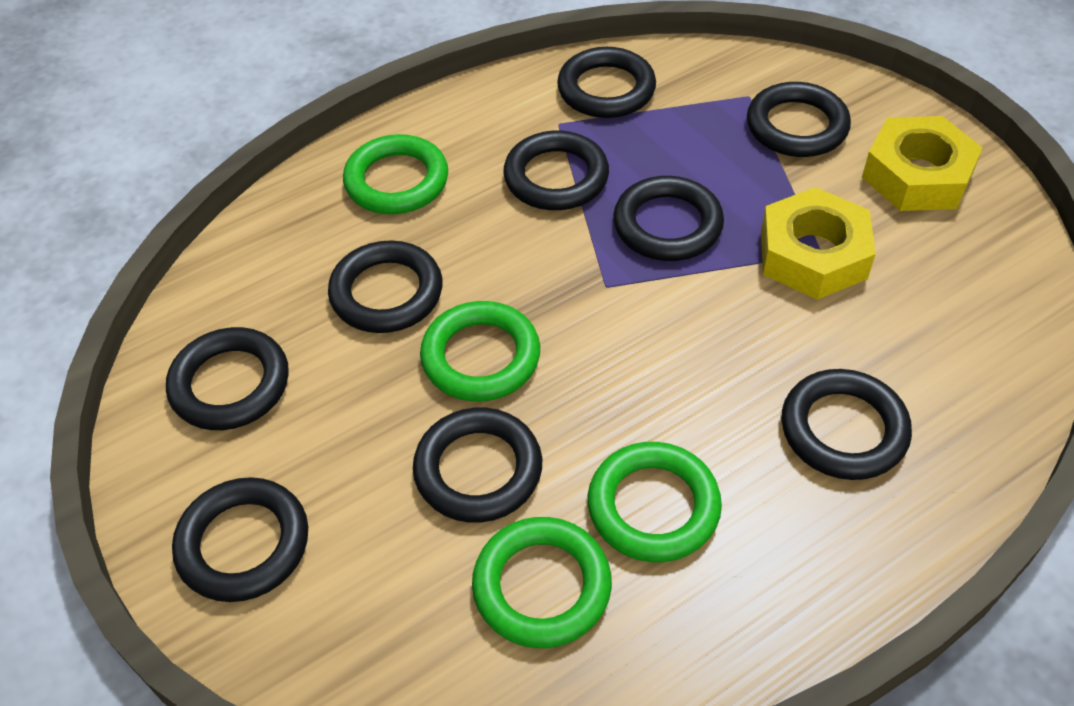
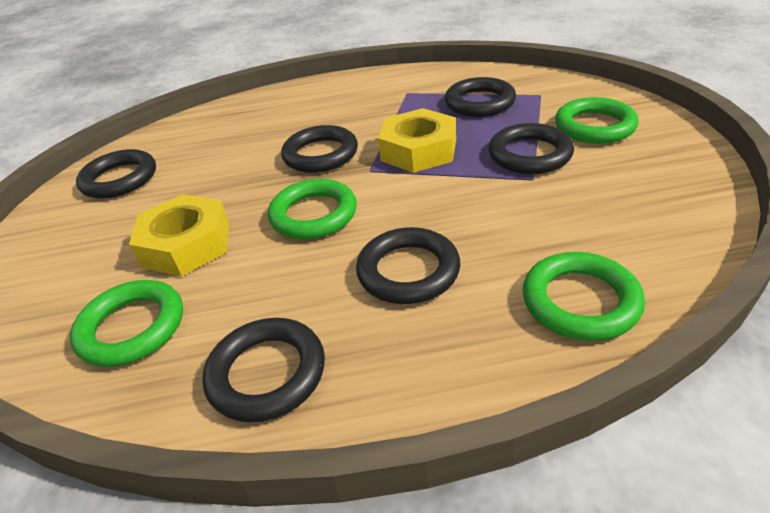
black ring: [166,327,289,430] [172,477,308,602] [328,240,443,333] [413,408,542,523] [503,130,609,210] [557,47,656,118] [613,176,724,261] [747,82,851,157] [781,369,912,480] = 9 -> [76,149,156,199] [202,318,325,422] [281,125,358,173] [356,227,460,304] [445,77,516,117] [489,123,574,174] = 6

